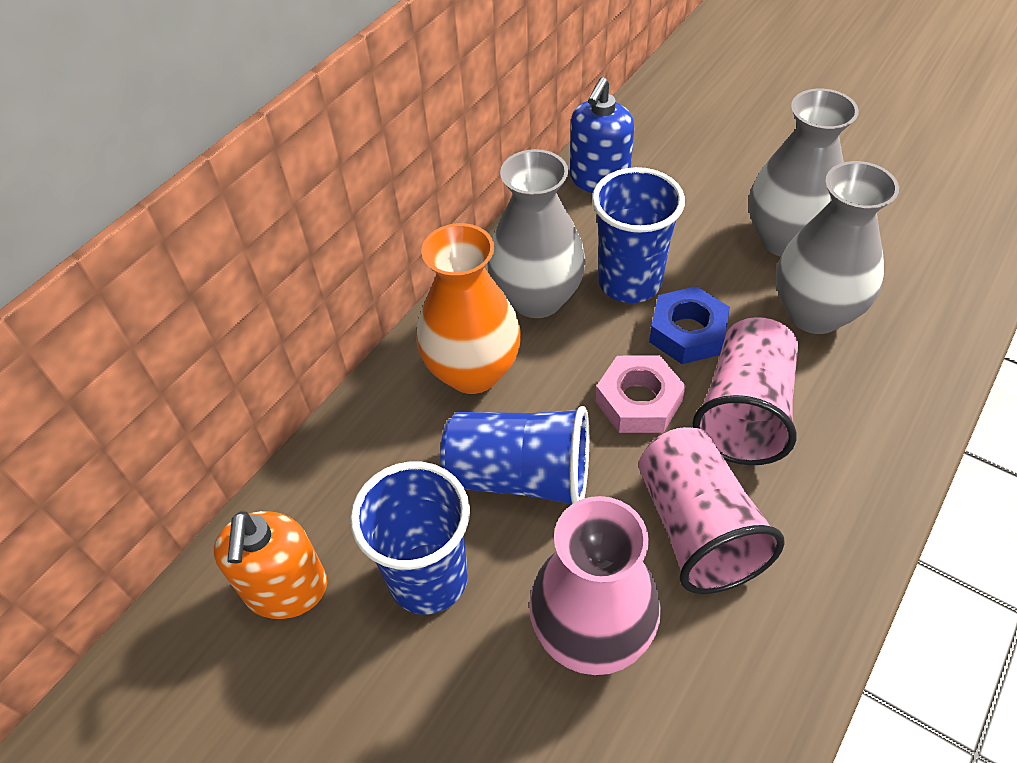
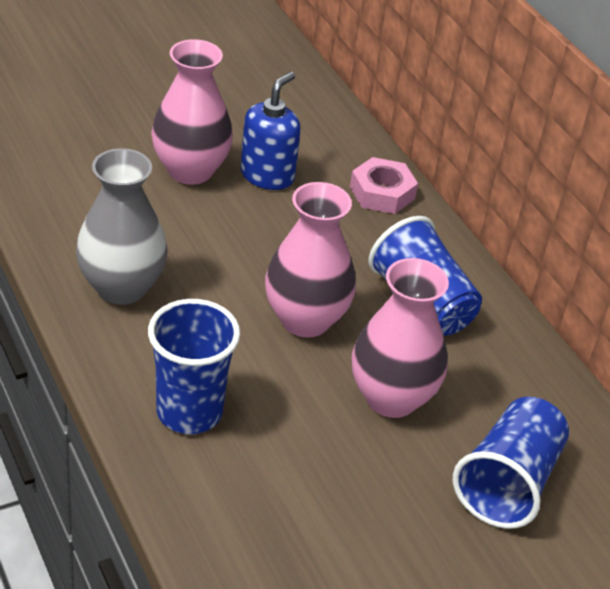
blue nut: [649,286,730,364] = 1 -> none = 0
grey vase: [487,149,586,318] [749,89,859,257] [776,161,899,334] = 3 -> [76,148,168,305] = 1
orange soap dispenser: [214,511,327,619] = 1 -> none = 0
orange vase: [416,223,521,394] = 1 -> none = 0
pink cup: [639,427,785,594] [693,317,798,465] = 2 -> none = 0
pink vase: [529,496,661,675] = 1 -> [151,39,233,185] [265,182,356,338] [352,258,449,418] = 3

